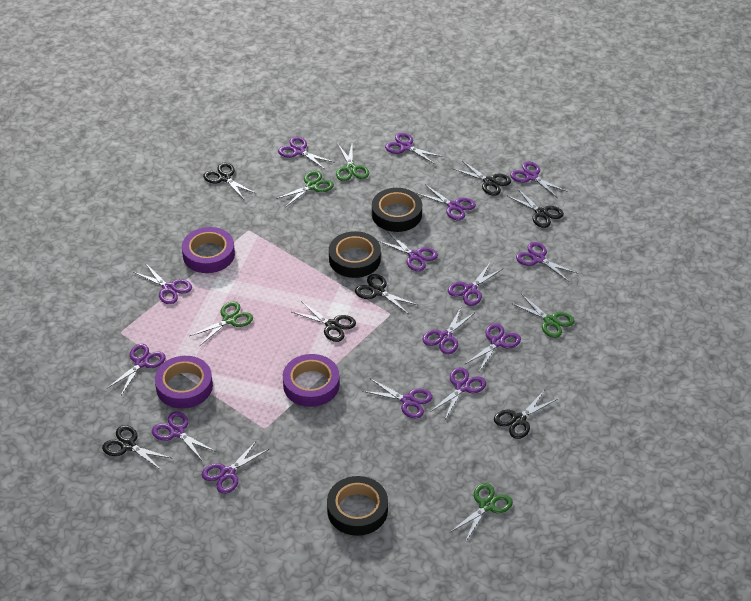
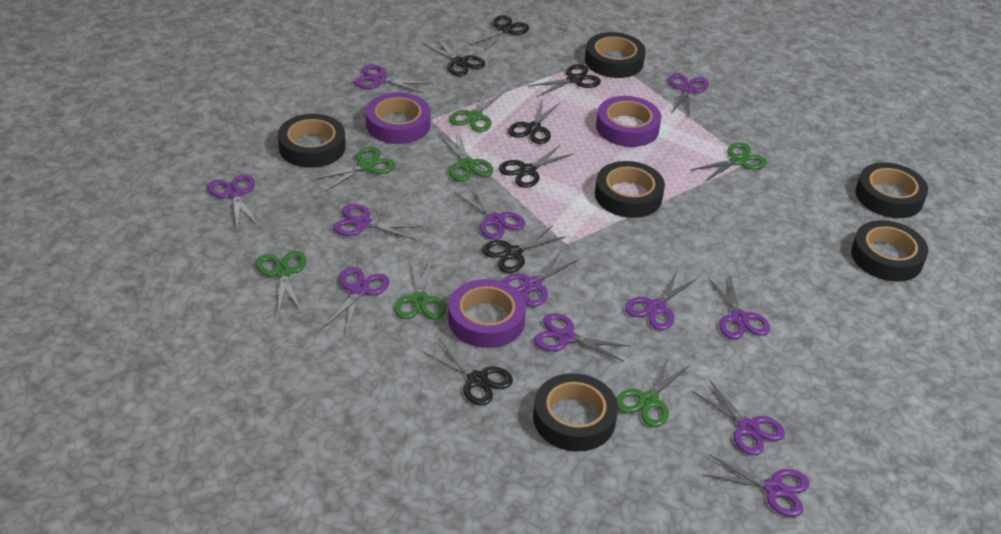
black tape: [327,476,388,536] [329,231,381,278] [372,188,422,232] = 3 -> [278,114,346,168] [533,373,618,451] [585,32,646,78] [595,161,665,218] [851,220,928,282] [856,162,928,218] = 6
green scissors: [190,301,253,346] [276,171,334,207] [336,144,369,181] [450,483,513,541] [511,294,574,338] = 5 -> [256,251,307,314] [314,147,395,191] [394,259,446,319] [440,132,493,181] [449,88,505,132] [616,355,690,427] [691,142,767,182] = 7
purple scissors: [108,344,165,395] [133,263,192,304] [152,411,216,462] [202,440,269,494] [278,137,335,170] [362,379,433,419] [378,232,438,271] [385,133,443,165] [416,184,476,220] [422,308,476,354] [430,367,486,419] [448,263,502,306] [465,323,521,372] [510,161,568,198] [516,242,578,282] = 15 -> [207,174,259,229] [324,267,389,334] [333,204,422,240] [354,64,431,93] [455,185,525,240] [502,250,579,307] [534,313,630,362] [625,270,697,330] [668,73,709,118] [692,379,785,455] [702,454,810,517] [708,274,770,339] = 12

